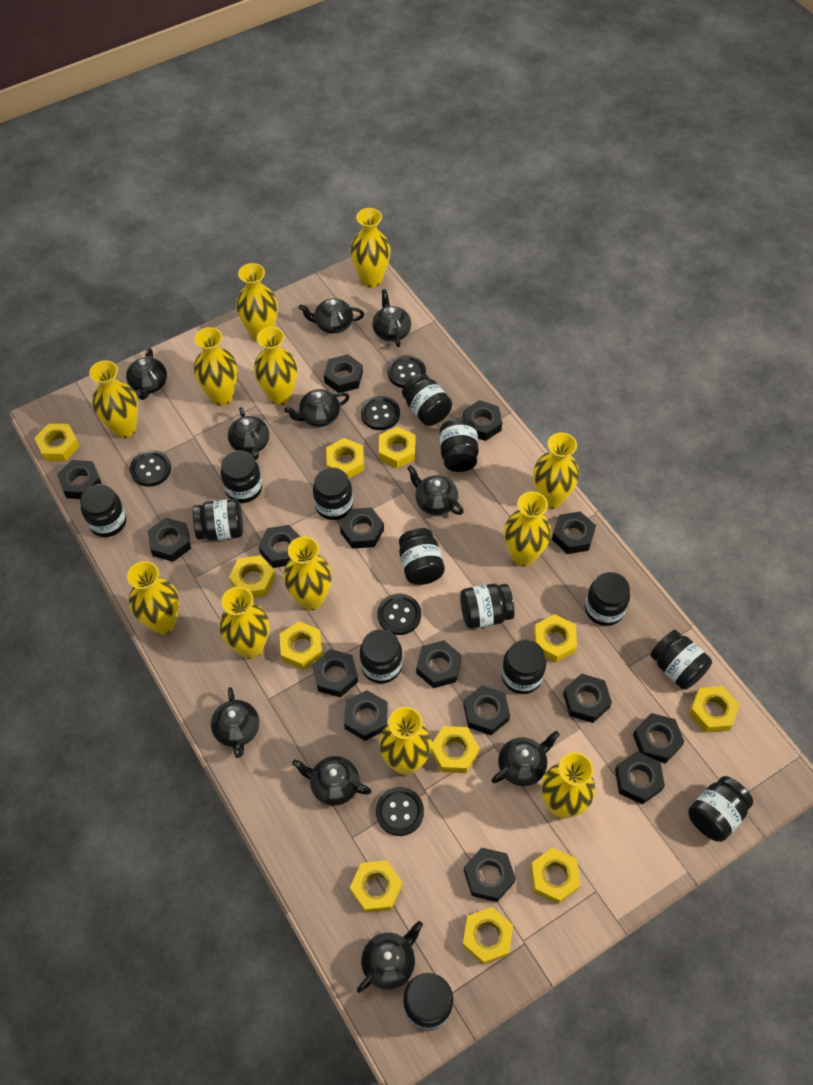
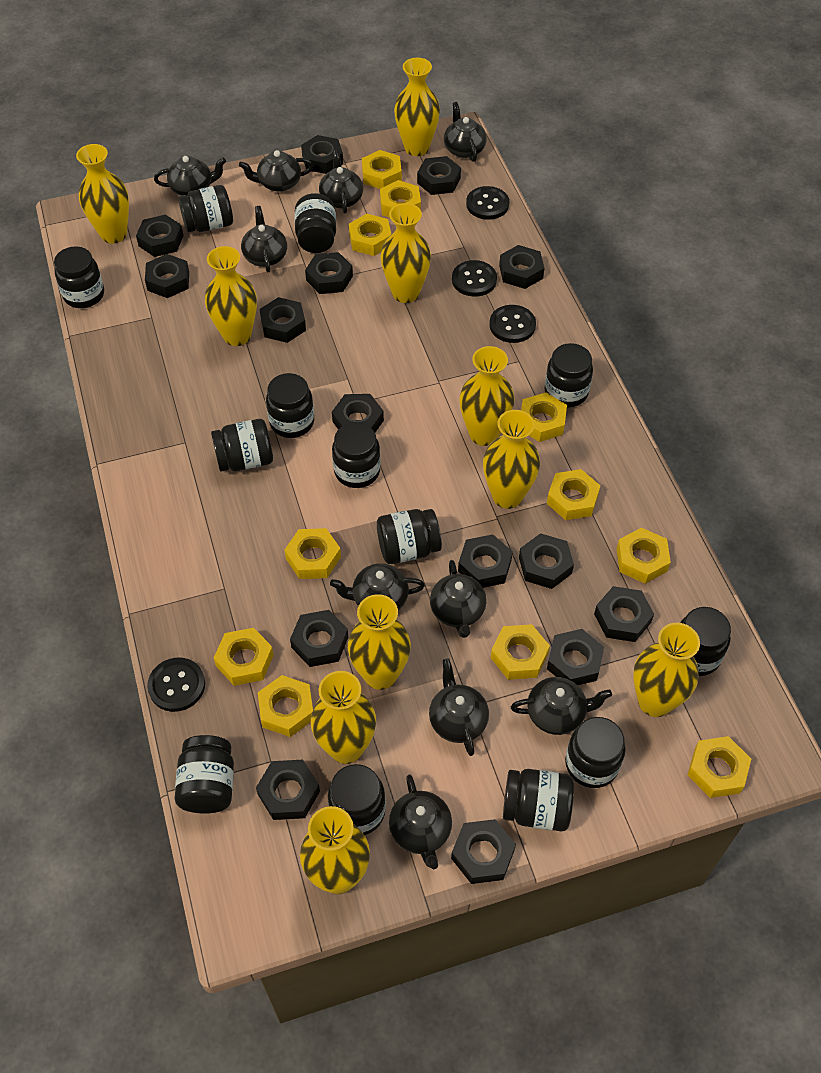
black button: [130,450,171,487] [361,396,400,430] [376,787,424,836] [377,594,421,635] [387,355,426,388] = 5 -> [147,658,205,712] [452,260,497,297] [466,186,509,220] [489,305,536,343] = 4
black jar: [80,484,126,537] [192,499,243,541] [221,450,262,503] [313,467,353,520] [360,629,403,684] [399,528,445,585] [402,374,452,426] [403,973,453,1031] [440,418,479,472] [460,584,514,629] [501,639,546,694] [585,572,630,626] [650,630,712,690] [688,776,753,842] = 14 -> [54,246,104,308] [175,735,234,814] [178,185,233,232] [211,419,273,472] [266,373,314,438] [295,193,336,253] [328,764,386,835] [332,422,381,488] [377,509,442,564] [503,769,574,831] [545,343,593,408] [565,717,626,788] [680,607,731,676] = 13
yellow vase: [89,360,138,438] [127,561,179,634] [194,327,238,406] [219,587,269,659] [236,263,278,341] [254,327,297,405] [283,536,332,611] [350,208,391,287] [379,707,432,775] [504,491,551,567] [533,432,579,509] [541,752,595,819] = 12 -> [76,144,129,244] [205,246,257,346] [300,806,370,894] [311,671,376,764] [348,594,411,690] [380,203,431,303] [394,58,440,156] [459,346,515,446] [483,410,540,509] [633,623,700,717] = 10

